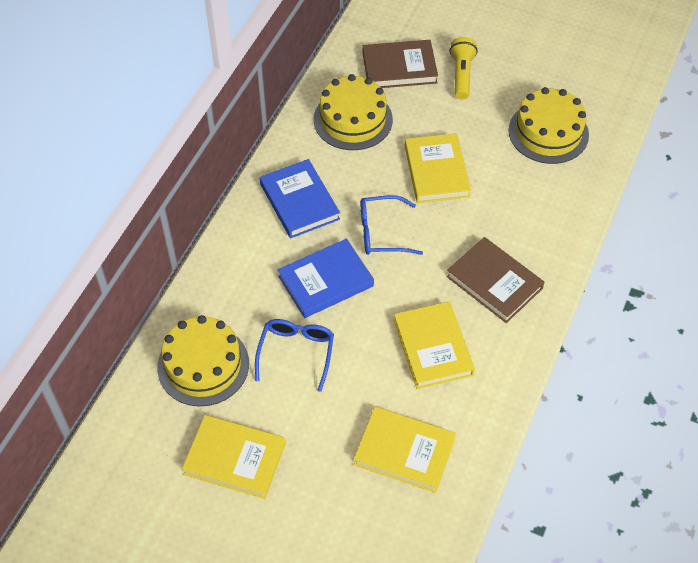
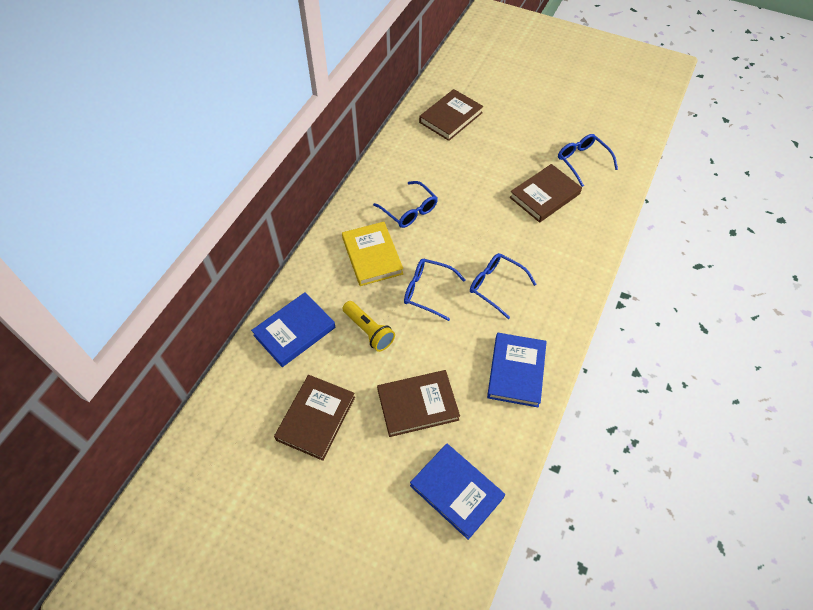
blue book: [260,159,340,238] [278,239,374,318] = 2 -> [251,292,335,367] [410,443,505,540] [487,333,547,407] = 3
blue glasses: [255,319,334,392] [361,195,423,255] = 2 -> [373,181,438,228] [404,259,465,321] [470,253,536,319] [558,134,618,187] = 4
brown book: [363,40,438,88] [447,237,544,323] = 2 -> [274,375,355,461] [377,370,460,437] [419,89,483,141] [509,164,582,223] = 4
yellow book: [182,415,286,499] [354,407,456,493] [394,302,475,389] [405,133,471,203] = 4 -> [342,222,403,286] = 1
yellow cake: [157,315,249,406] [313,74,393,150] [509,87,589,164] = 3 -> none = 0

